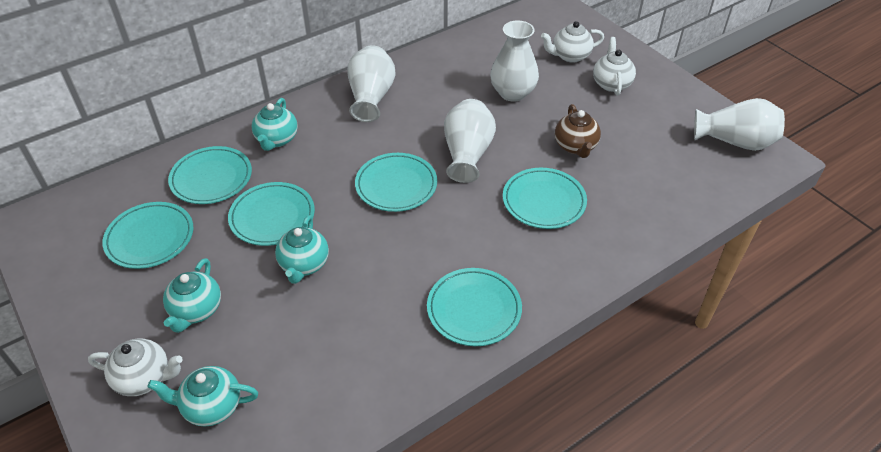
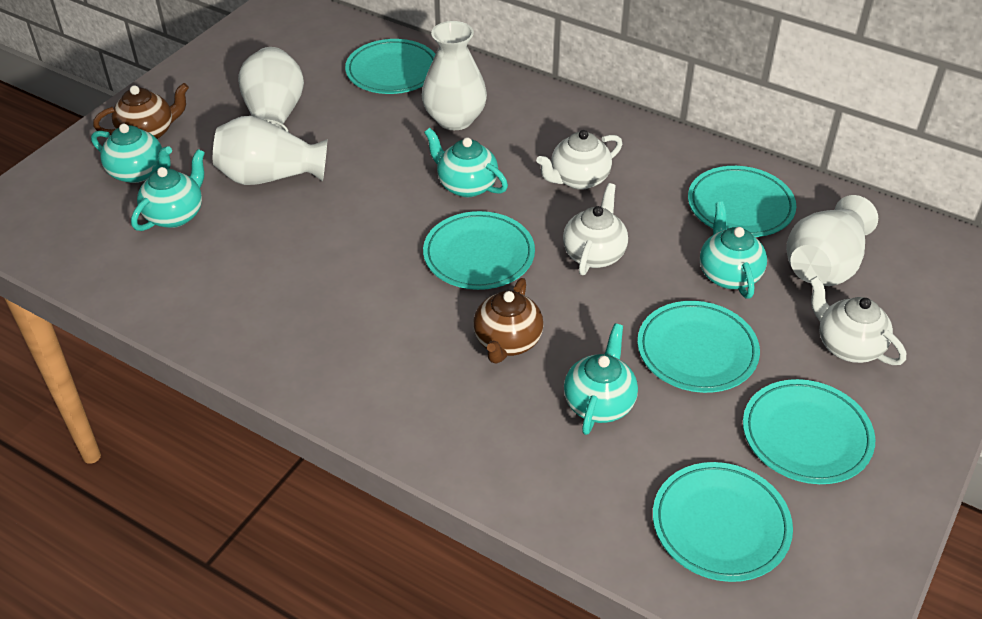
brown teapot: [555,104,601,158] = 1 -> [93,83,189,140] [473,278,544,363] = 2
turquoise teapot: [147,366,258,427] [163,258,221,333] [252,98,298,151] [275,215,329,284] = 4 -> [91,124,172,183] [131,149,205,231] [424,128,508,197] [564,323,638,435] [700,201,767,299] = 5

